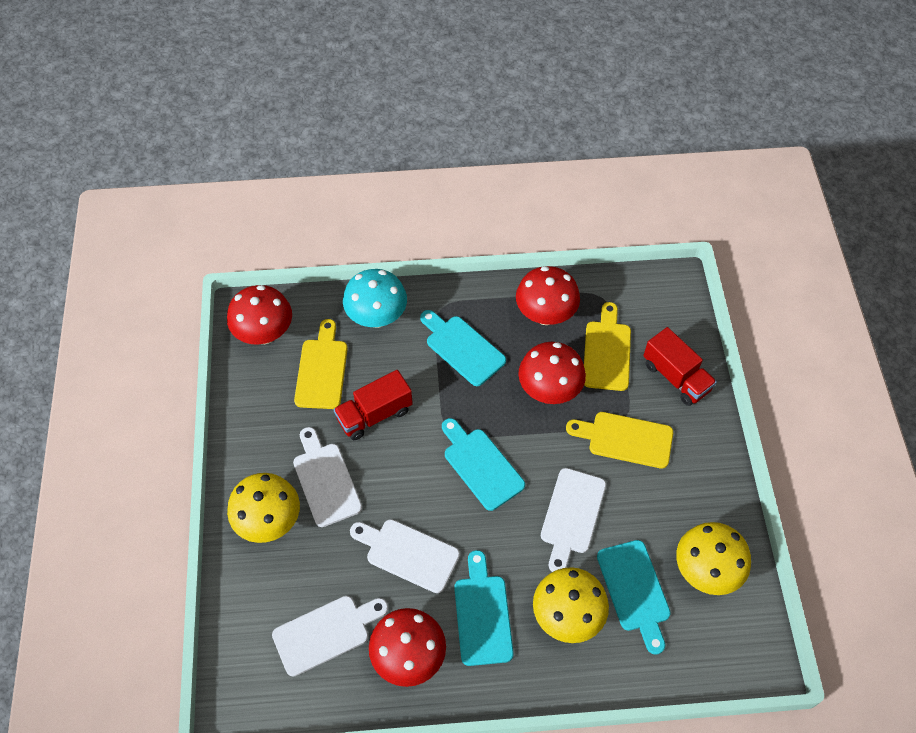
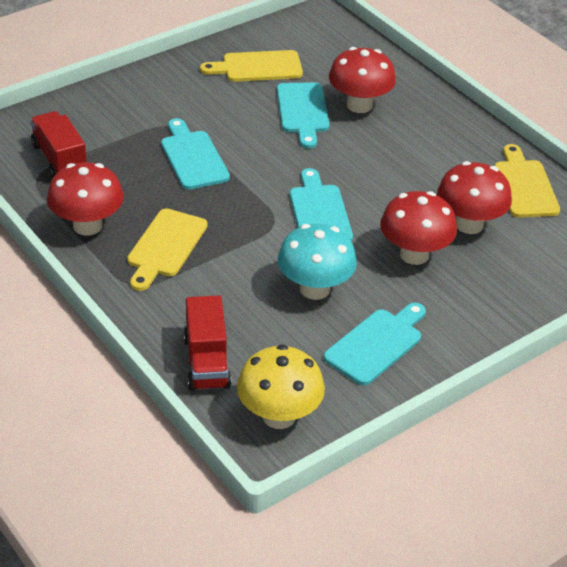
white cutting board: [272,596,388,677] [293,427,362,527] [350,519,460,593] [541,468,606,572] = 4 -> none = 0
yellow mushroom: [227,473,300,543] [533,567,609,643] [676,522,751,595] = 3 -> [237,344,325,429] = 1

